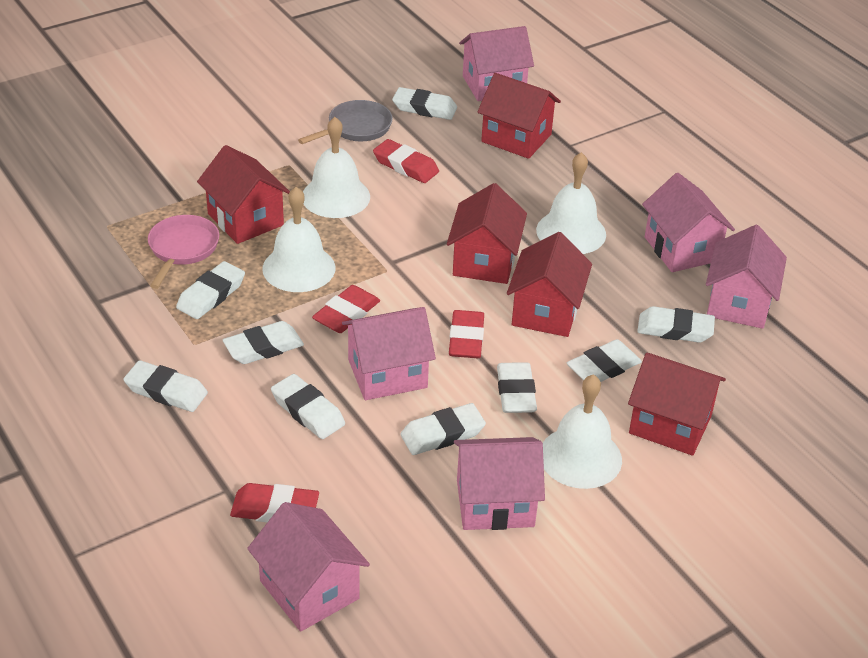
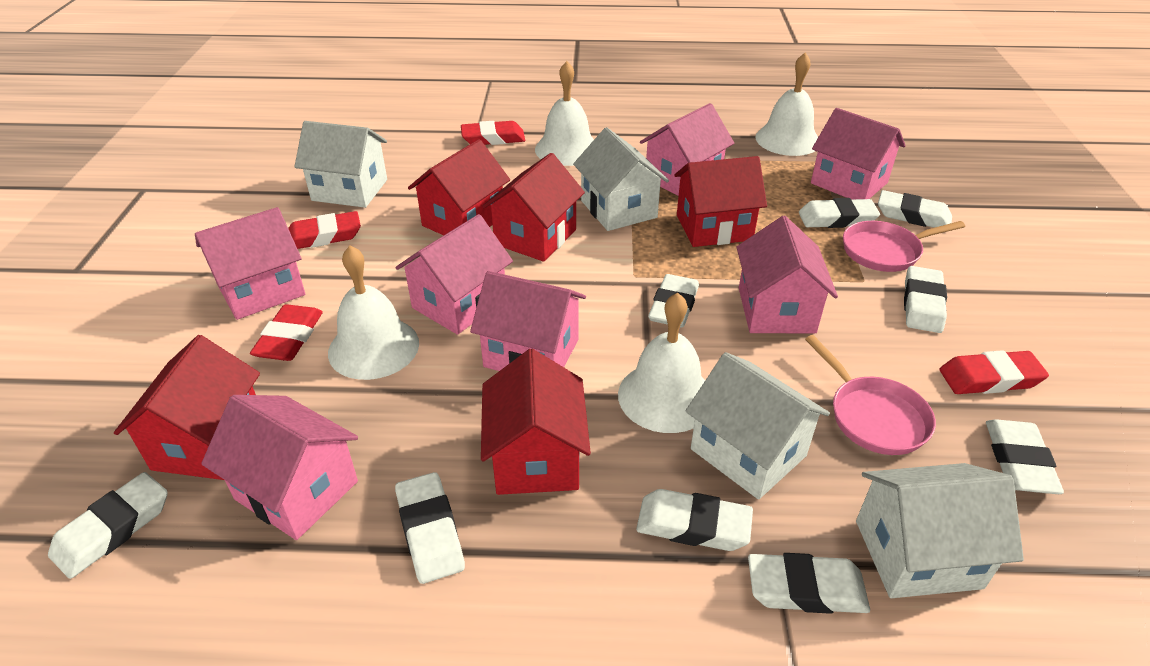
grey pan: [298,100,393,144] = 1 -> none = 0
pink house: [247,502,370,632] [342,307,436,400] [454,437,545,530] [459,26,534,101] [642,173,735,272] [706,225,787,329] = 6 -> [195,207,305,320] [201,395,358,540] [395,214,513,335] [470,271,586,371] [640,103,734,196] [736,216,838,333] [811,108,906,199] = 7
pink pan: [148,215,219,289] = 1 -> [805,335,936,455] [843,221,965,272] = 2
white house: none = 0 -> [294,121,387,208] [573,127,669,231] [686,352,830,500] [856,463,1024,598] = 4

